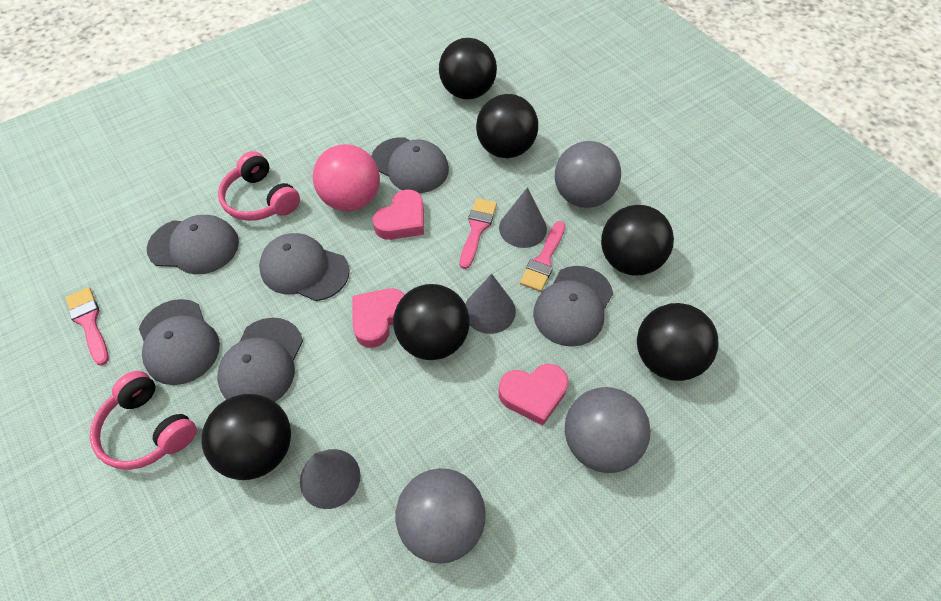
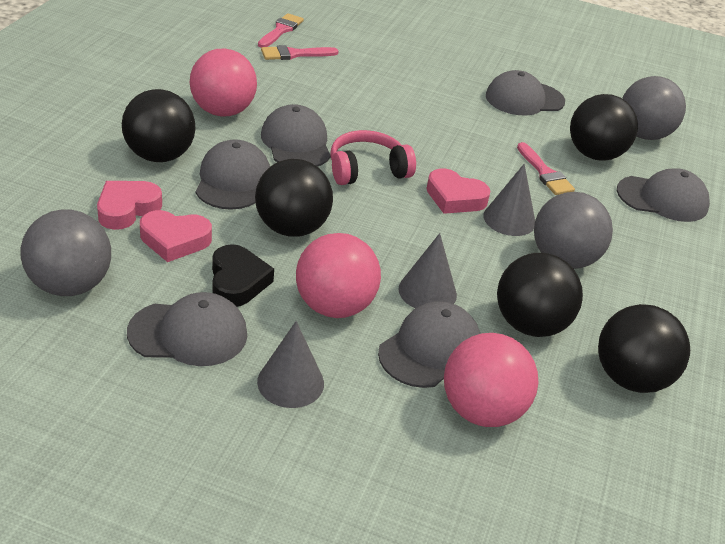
black ball: [201,394,291,480] [393,284,470,360] [439,38,497,99] [476,94,538,158] [601,205,674,276] [637,303,718,381] = 6 -> [122,89,195,162] [255,159,333,237] [497,253,583,337] [570,94,638,161] [598,304,690,393] = 5
black heart: none = 0 -> [212,244,274,307] = 1
pink ball: [313,144,380,211] = 1 -> [190,49,257,117] [296,233,381,318] [444,333,539,427] = 3
pink headphones: [90,371,197,470] [218,151,300,221] = 2 -> [330,130,416,185] = 1

